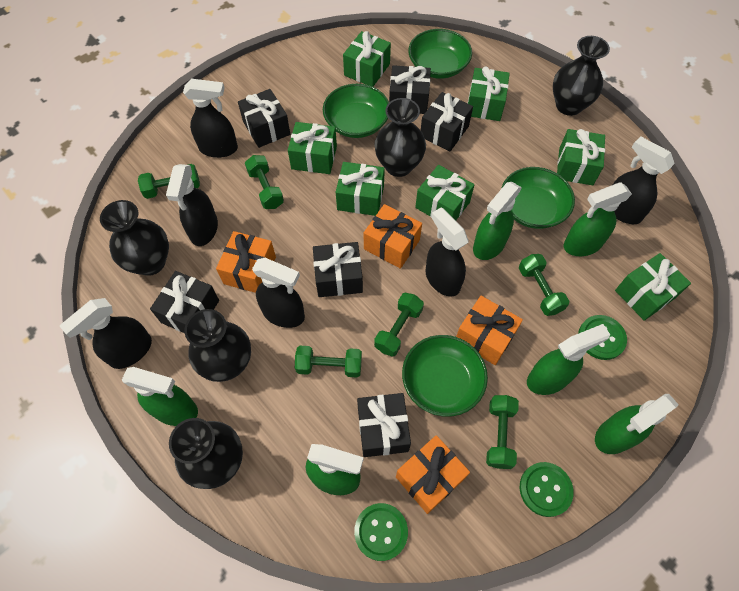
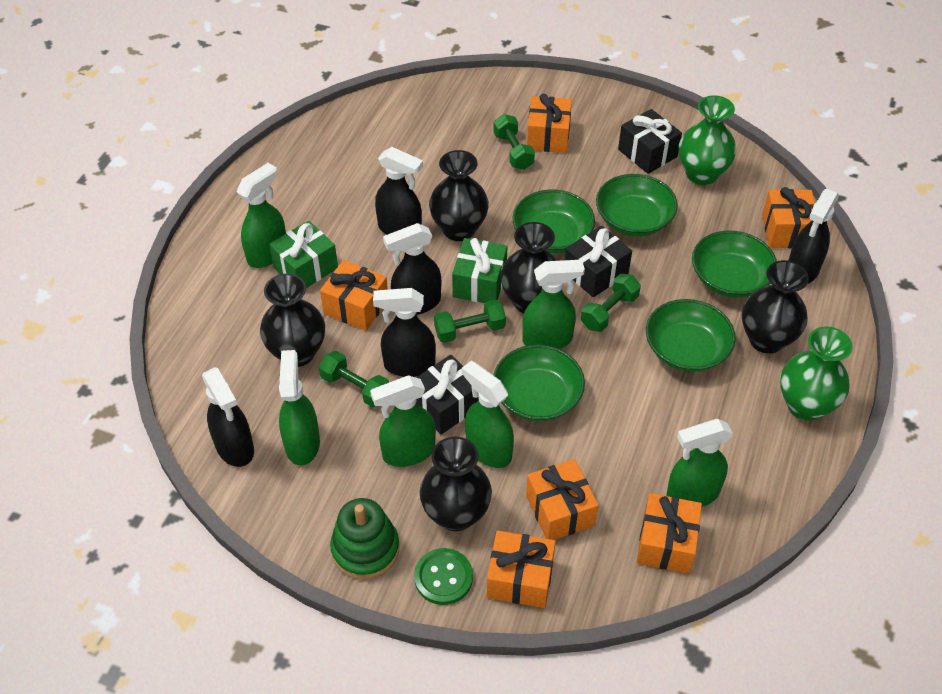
black gift: [150,271,219,333] [238,89,290,148] [313,242,363,297] [357,393,411,457] [389,65,431,114] [421,92,473,151] = 6 -> [416,355,479,435] [565,226,632,297] [618,109,682,174] = 3
black spray bottle: [60,298,152,369] [166,164,218,246] [183,79,238,158] [252,258,305,328] [426,208,468,297] [613,136,675,224] = 6 -> [202,367,254,467] [373,288,436,377] [375,147,423,235] [383,223,441,315] [788,189,839,284] = 5
green bowl: [323,84,389,138] [402,335,488,417] [408,29,472,79] [501,167,575,229] = 4 -> [493,345,585,421] [513,190,595,253] [596,174,678,236] [646,299,736,372] [692,231,777,297] = 5
green button: [354,503,408,561] [520,462,574,517] [578,315,627,360] = 3 -> [414,548,473,605] = 1
green dumbbell: [138,164,200,199] [245,155,284,209] [295,346,362,378] [374,293,424,357] [486,395,519,469] [519,254,569,316] = 6 -> [319,351,389,407] [434,299,506,343] [493,114,535,170] [581,274,641,332] = 4
green gift: [288,122,337,174] [336,162,385,216] [343,31,391,87] [415,165,474,221] [468,67,510,121] [557,129,605,185] [615,253,691,321] = 7 -> [269,221,338,288] [452,238,507,303] = 2
green stacking toy: none = 0 -> [330,498,399,579] = 1
green vase: none = 0 -> [679,95,736,185] [780,326,853,421] = 2
orange gift: [216,231,276,293] [364,204,422,269] [396,435,470,514] [456,296,523,365] = 4 -> [320,260,388,331] [487,531,556,608] [526,459,599,540] [527,94,572,153] [637,493,702,574] [762,187,815,248] = 6

